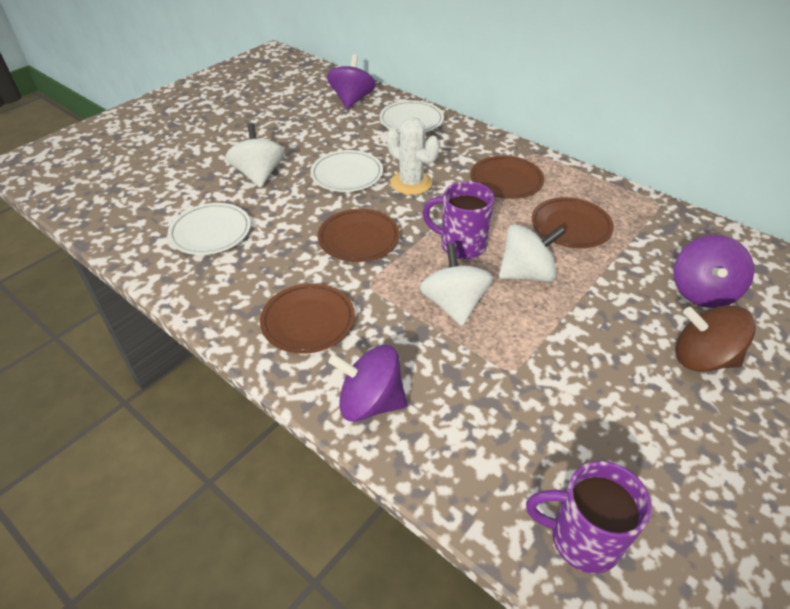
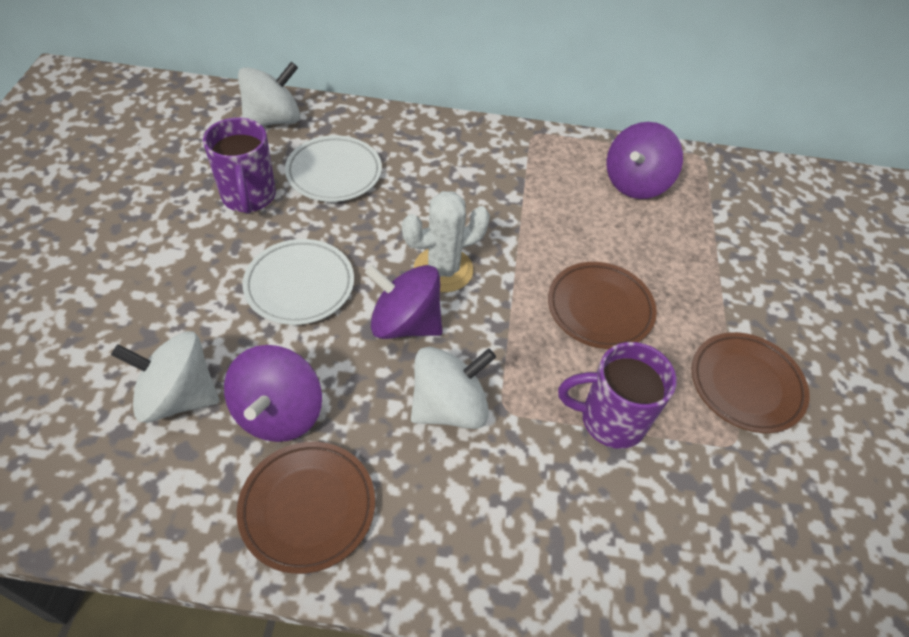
brown plate: [260,283,355,354] [318,209,400,262] [470,156,544,199] [532,197,614,248] = 4 -> [237,442,375,574] [548,262,657,349] [691,332,810,433] = 3
brown spinning top: [676,305,756,372] = 1 -> none = 0
white plate: [168,203,251,255] [310,150,383,192] [379,100,444,132] = 3 -> [242,239,354,325] [285,135,382,202] = 2

